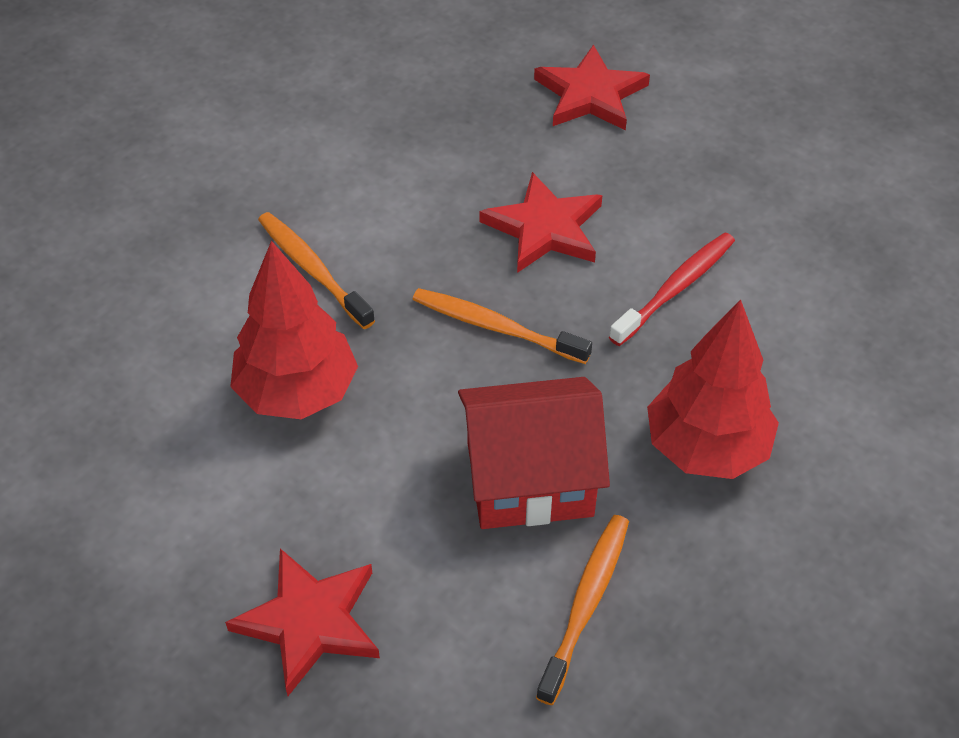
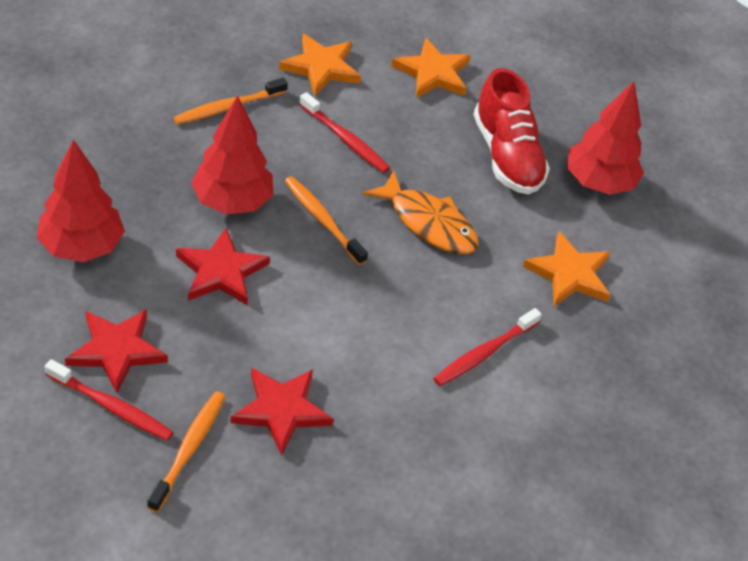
orange fish: none = 0 -> [363,170,479,254] = 1
orange star: none = 0 -> [279,34,361,96] [391,38,471,98] [523,232,610,307] = 3
red house: [458,377,610,529] = 1 -> none = 0
red shoe: none = 0 -> [473,68,550,195] = 1
red toothbrush: [609,232,735,346] = 1 -> [45,359,173,441] [299,92,390,173] [433,308,542,386] = 3
red tree: [230,241,358,419] [647,299,779,479] = 2 -> [37,139,125,262] [191,95,273,215] [567,81,644,195] = 3

